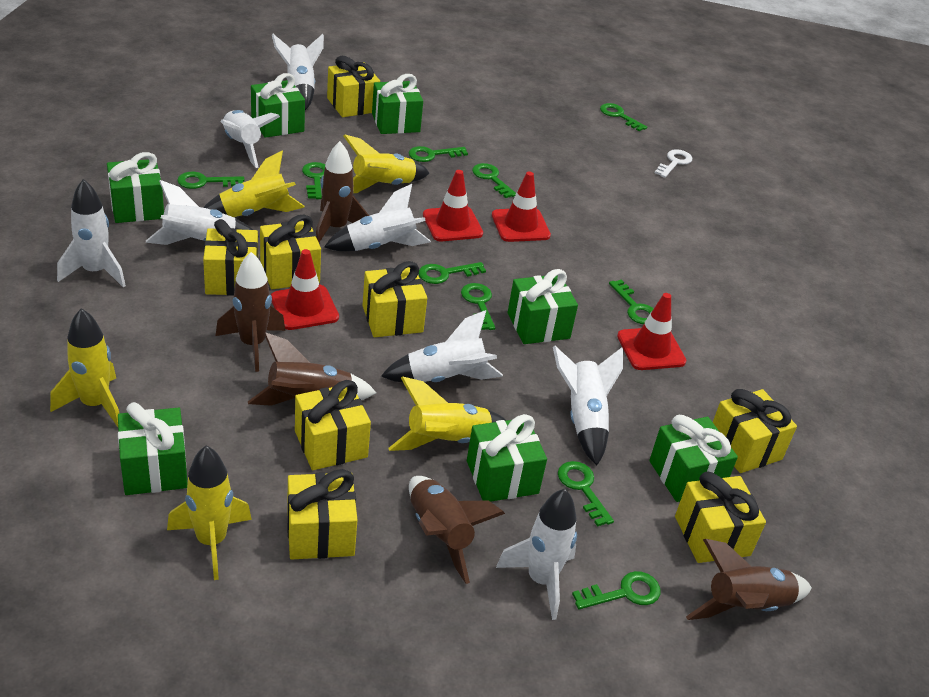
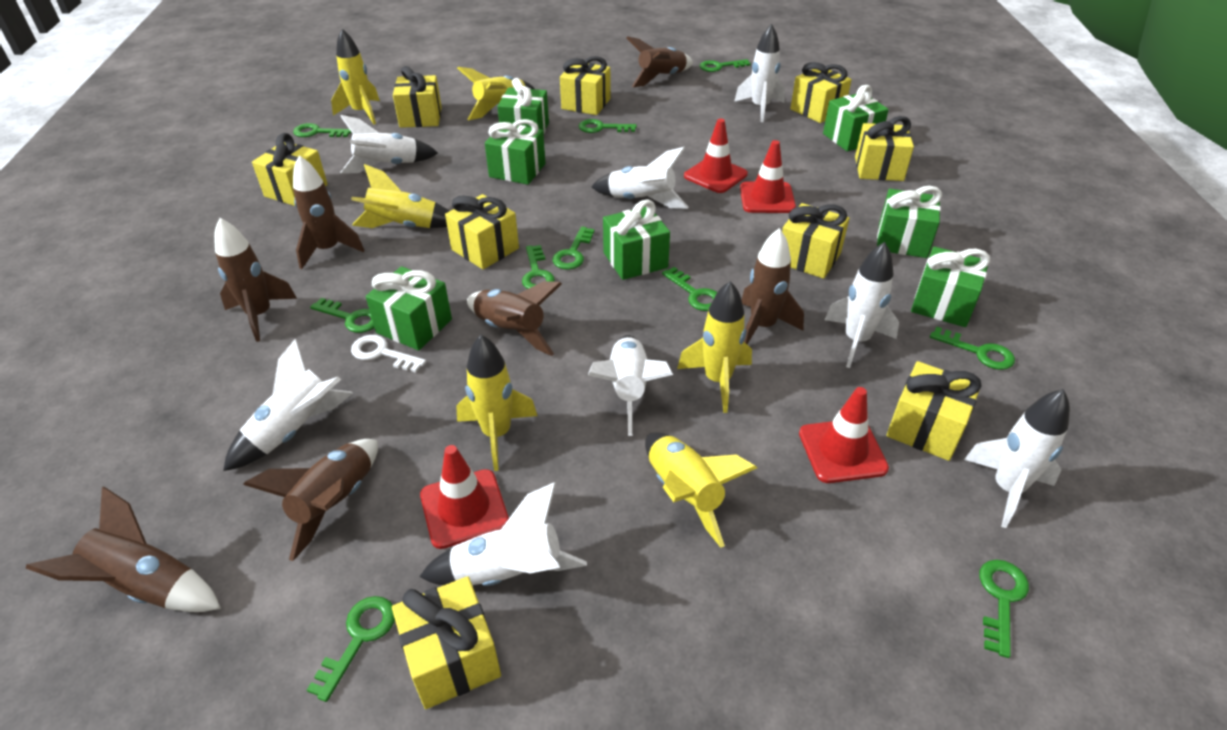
brown rocket: [216,252,285,372] [248,332,376,406] [316,141,369,242] [409,476,505,584] [686,539,812,620] = 5 -> [26,487,221,612] [214,218,297,342] [243,439,378,561] [293,155,365,269] [467,281,562,356] [626,36,693,87] [742,228,804,344] = 7
yellow gift: [203,219,258,296] [260,215,321,289] [287,469,357,559] [295,380,371,470] [327,56,380,117] [363,261,427,337] [675,471,766,563] [713,389,797,473] = 8 -> [252,133,328,206] [392,576,501,709] [393,66,442,128] [445,194,519,269] [560,56,611,115] [782,203,849,279] [790,62,852,123] [855,116,914,181] [886,361,982,461] = 9
yellow rocket: [50,308,119,427] [167,446,252,580] [203,150,304,217] [344,135,429,193] [388,376,507,451] = 5 -> [331,29,380,124] [351,164,449,228] [456,335,537,471] [457,67,535,120] [645,432,757,548] [677,281,752,413] = 6

